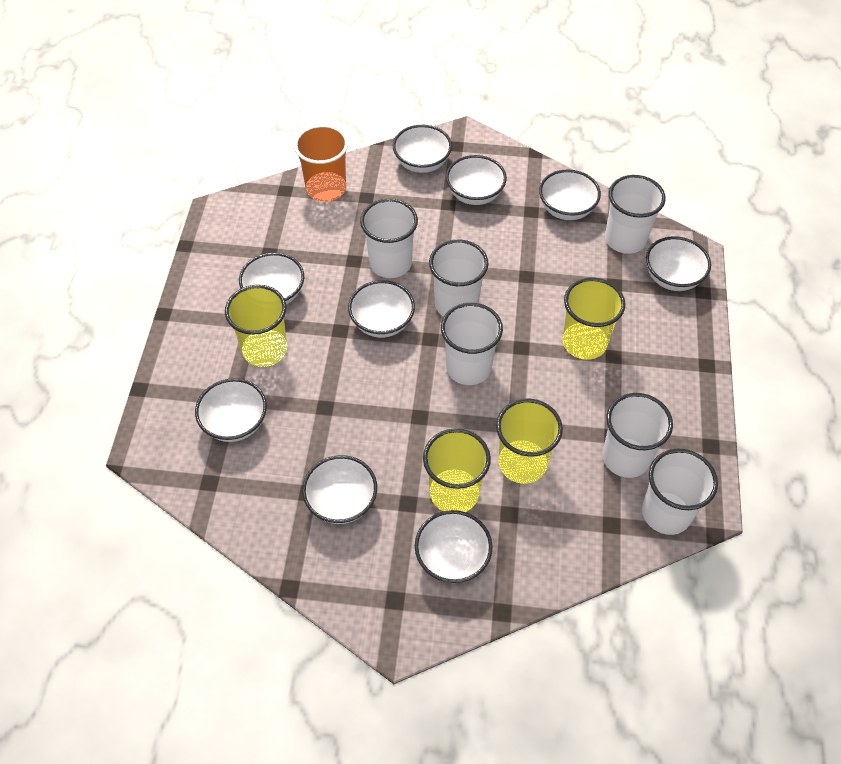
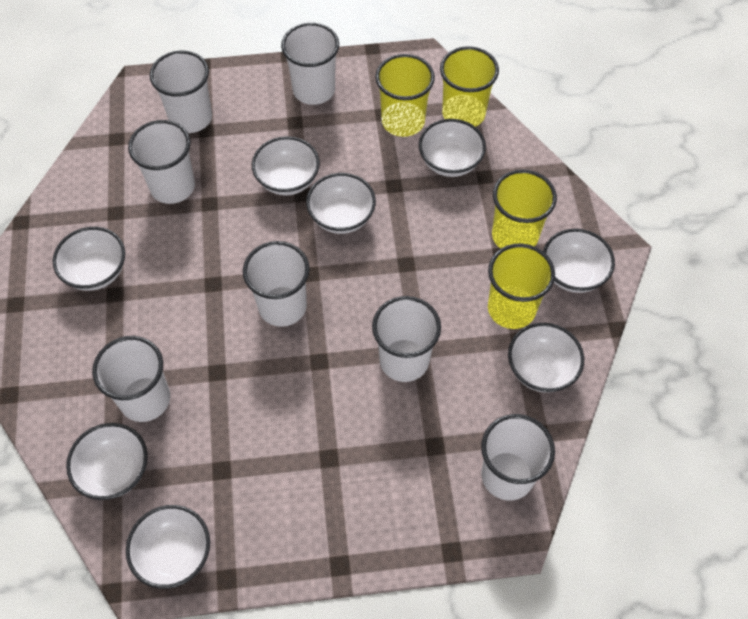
orange cup: [294,124,348,202] = 1 -> none = 0
white bowl: [195,378,267,442] [239,252,304,305] [302,455,377,524] [348,280,415,338] [393,125,452,173] [415,510,492,583] [446,155,507,205] [539,170,601,220] [646,236,711,291] = 9 -> [53,227,125,291] [66,423,148,500] [126,505,210,589] [252,136,320,196] [306,173,376,234] [419,119,486,177] [508,323,584,393] [543,229,615,293] = 8
white cup: [360,199,418,278] [429,240,489,317] [441,303,503,385] [602,393,673,478] [605,175,666,254] [642,448,718,535] = 6 -> [92,336,170,422] [128,120,195,204] [150,50,212,133] [243,241,310,327] [281,23,339,105] [372,296,441,382] [481,414,555,501] = 7

